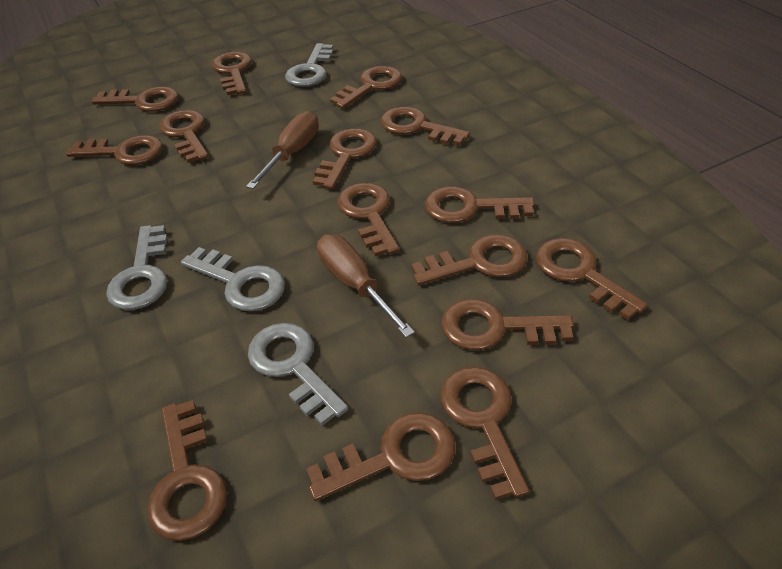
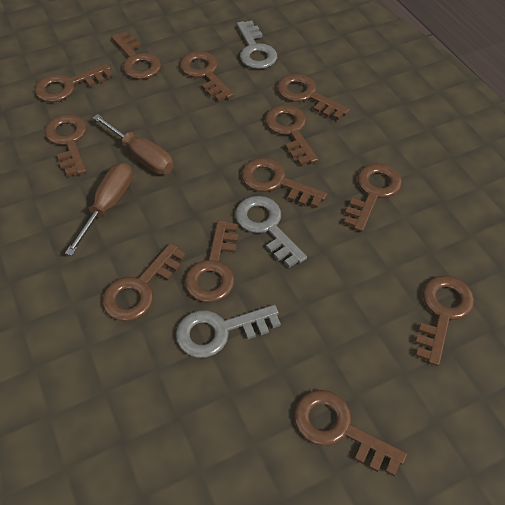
brown key: [66,135,163,165] [91,87,178,112] [147,400,227,541] [159,110,209,163] [212,52,252,95] [306,412,456,501] [313,128,377,189] [330,66,402,109] [337,183,399,257] [381,107,470,146] [411,234,528,285] [425,186,535,223] [440,367,529,500] [441,299,574,350] [536,238,648,320] = 15 -> [35,64,113,102] [44,114,87,177] [102,243,186,321] [112,32,161,79] [180,51,234,102] [184,220,238,303] [241,158,327,208] [265,105,318,166] [277,74,350,120] [294,390,407,476] [344,163,402,232] [415,275,474,366] = 12
grey key: [106,225,168,310] [181,247,285,311] [248,323,348,426] [285,43,333,87] = 4 -> [176,305,281,358] [235,196,307,268] [237,21,277,69] = 3

